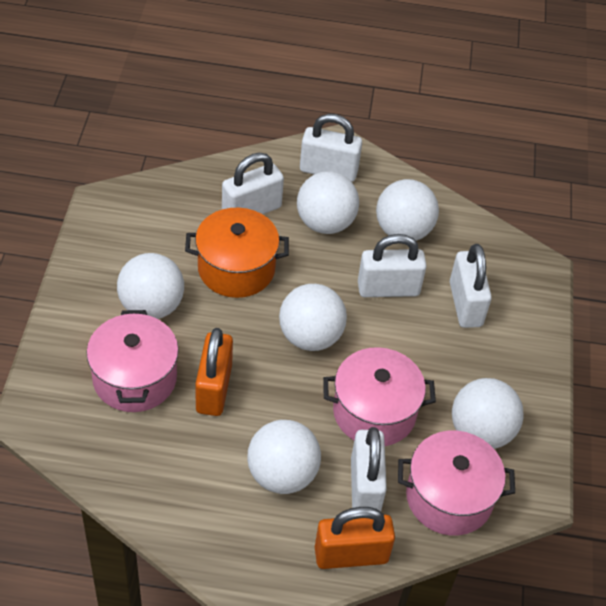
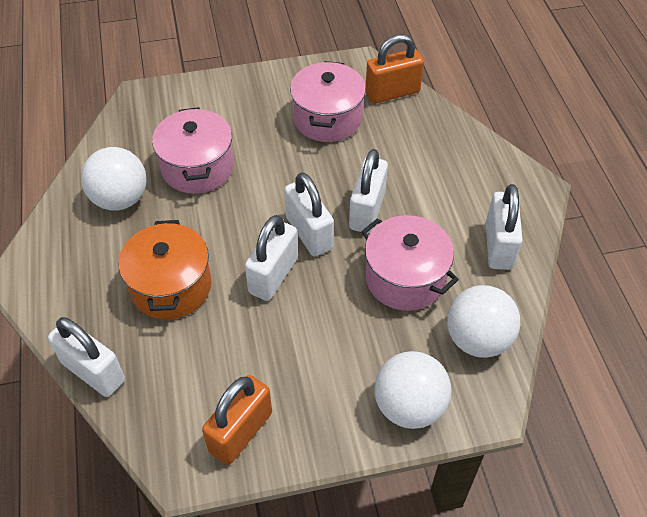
white ball: [117,253,184,319] [247,420,321,494] [279,284,347,351] [297,171,359,234] [376,179,439,241] [452,378,524,449] = 6 -> [81,147,147,211] [374,351,451,429] [447,285,520,358] = 3

